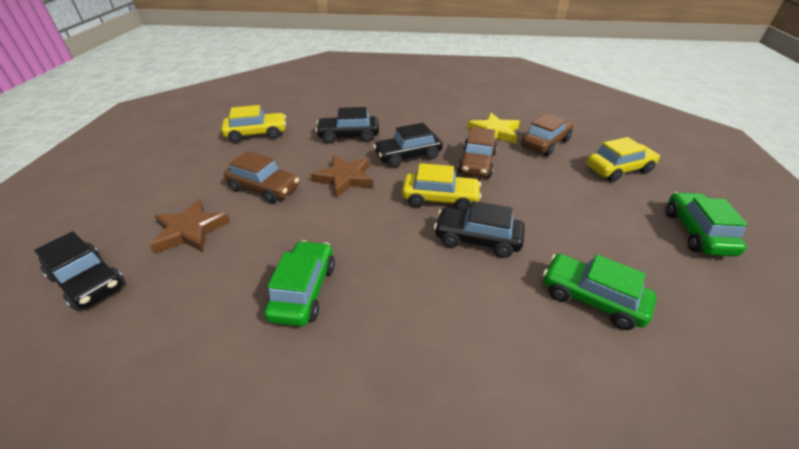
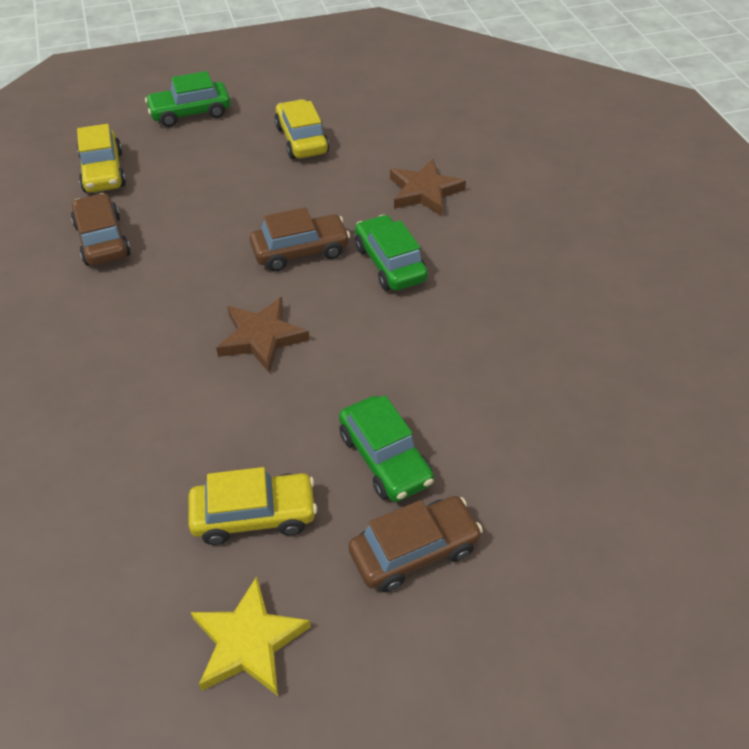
black car: [34,231,125,311] [315,107,379,144] [373,123,443,167] [434,201,525,258] = 4 -> none = 0

